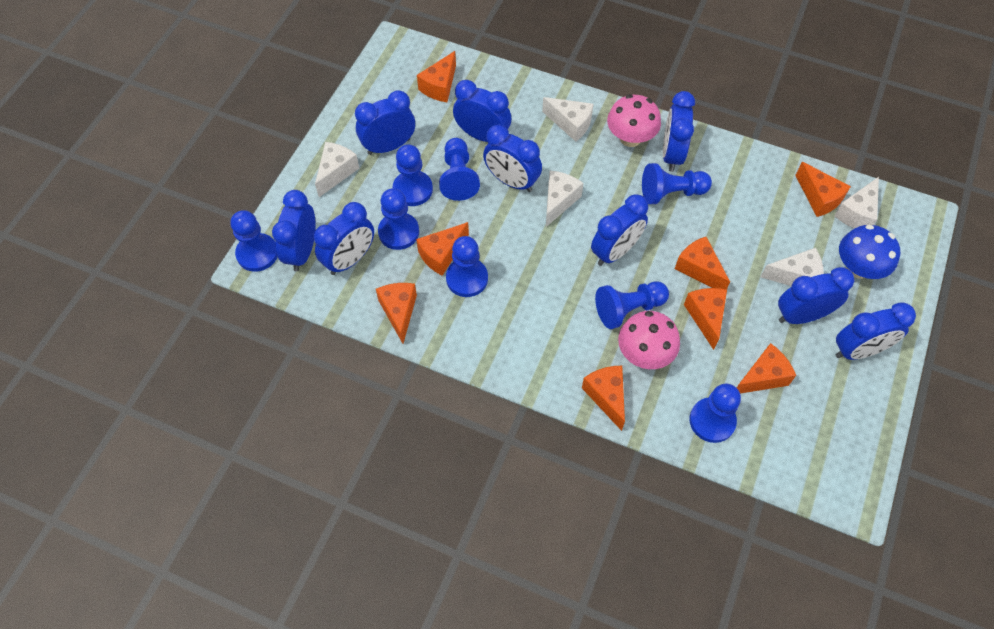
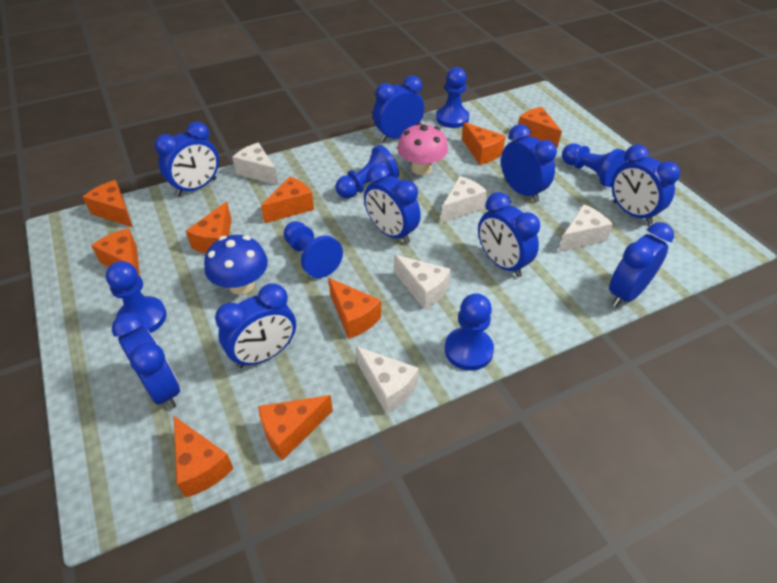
blue pawn: [231,210,278,272] [378,188,419,250] [393,144,433,206] [439,138,480,201] [446,236,488,297] [595,281,669,329] [642,163,712,204] [690,384,741,443] = 8 -> [106,261,167,333] [284,221,343,278] [336,145,399,198] [436,67,469,128] [445,293,494,371] [562,143,627,187] = 6
orange cheese: [376,283,417,344] [416,222,469,276] [417,51,456,102] [582,366,625,431] [675,237,730,289] [684,288,727,350] [737,343,796,394] [795,162,851,217] = 8 -> [83,180,133,227] [91,228,140,276] [174,416,234,498] [186,202,231,254] [258,395,333,461] [261,177,314,223] [328,278,381,339] [462,122,506,165] [518,107,562,148] = 9
pink mushroom: [607,94,661,147] [618,311,680,369] = 2 -> [397,123,448,175] = 1

